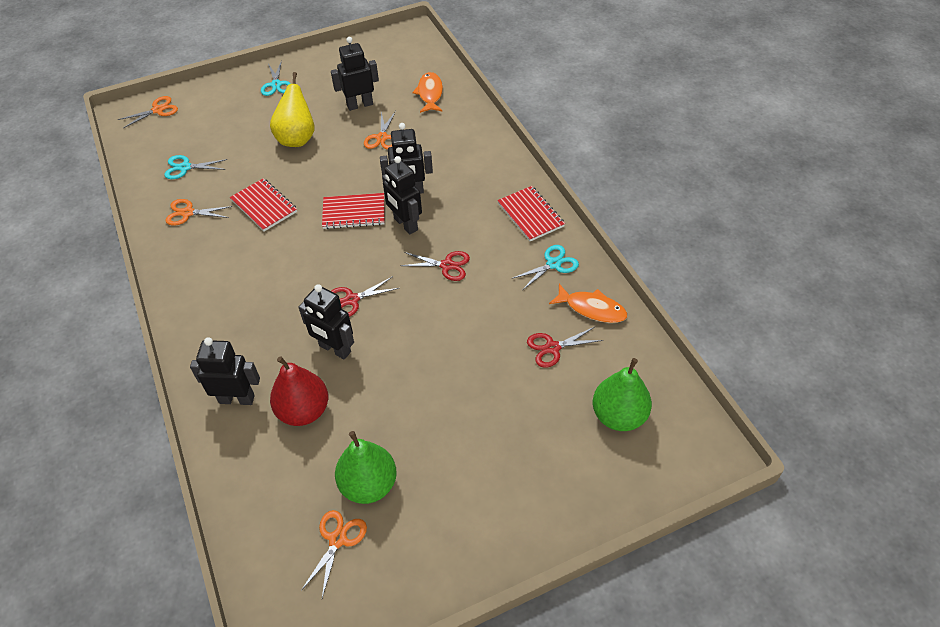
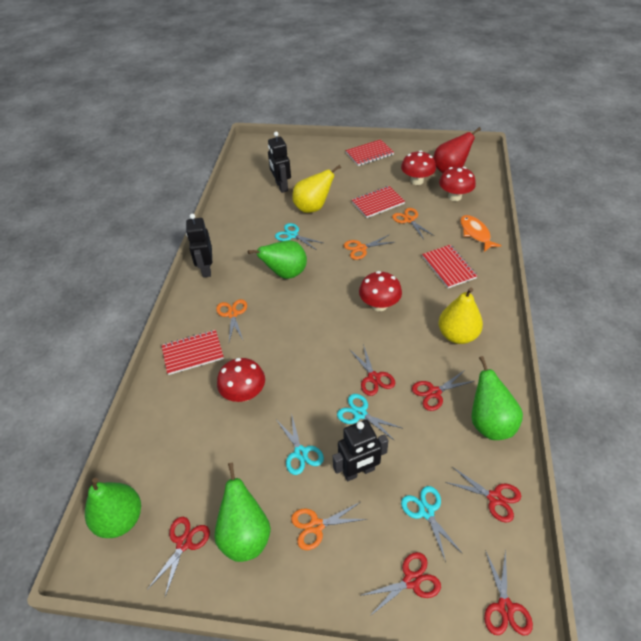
black robot: [190,337,260,405] [299,284,354,359] [331,37,379,111] [380,123,433,194] [382,156,422,234] = 5 -> [186,214,212,278] [268,132,291,193] [333,420,388,481] = 3
green pear: [335,431,397,504] [593,358,652,431] = 2 -> [85,478,141,538] [214,463,271,562] [248,240,307,279] [471,356,523,440] = 4
orange fish: [412,72,443,113] [549,284,627,323] = 2 -> [460,215,502,252] = 1
red mushroom: none = 0 -> [217,358,265,402] [359,271,402,311] [401,150,436,185] [439,167,476,201] = 4
red notebook: [230,178,297,231] [322,193,385,229] [497,186,565,241] = 3 -> [161,330,224,375] [345,139,394,166] [352,186,405,218] [422,245,477,288] = 4
red scissors: [331,276,400,317] [400,251,470,281] [527,327,603,368] = 3 -> [147,517,210,597] [349,344,395,396] [360,552,441,617] [412,370,474,411] [445,468,521,523] [484,549,533,635] = 6
turquoise scissors: [164,155,228,179] [261,60,291,96] [511,245,579,289] = 3 -> [275,223,323,250] [277,413,324,475] [337,394,402,441] [401,486,463,562] = 4
yellow pear: [270,72,314,147] = 1 -> [292,165,341,213] [438,288,483,344] = 2

